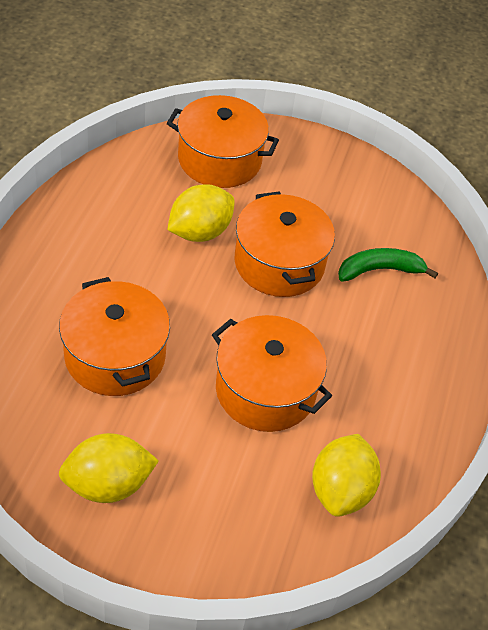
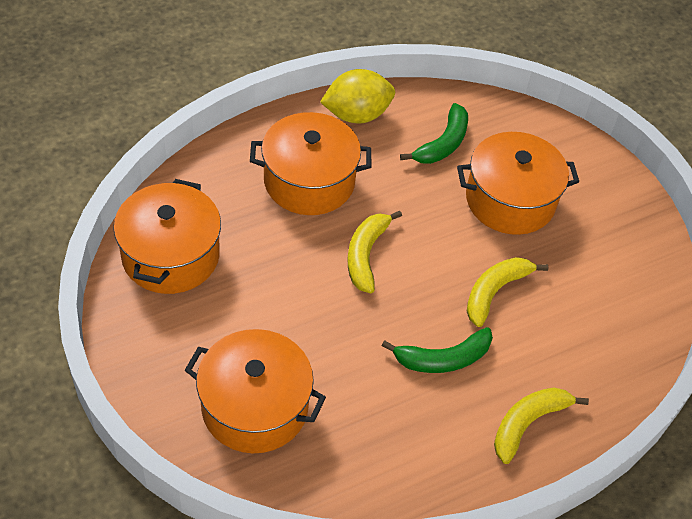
green banana: [338,248,438,282] = 1 -> [382,327,493,373] [400,103,468,164] = 2
yellow banana: none = 0 -> [348,210,402,293] [467,257,549,327] [494,388,589,464] = 3
yellow lemon: [59,433,159,503] [167,184,235,242] [312,434,381,517] = 3 -> [320,69,395,124] = 1

